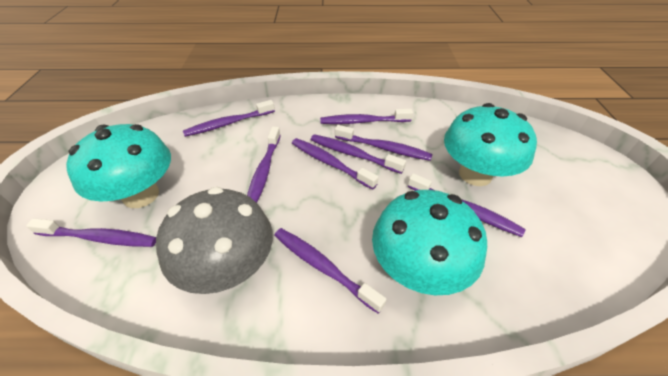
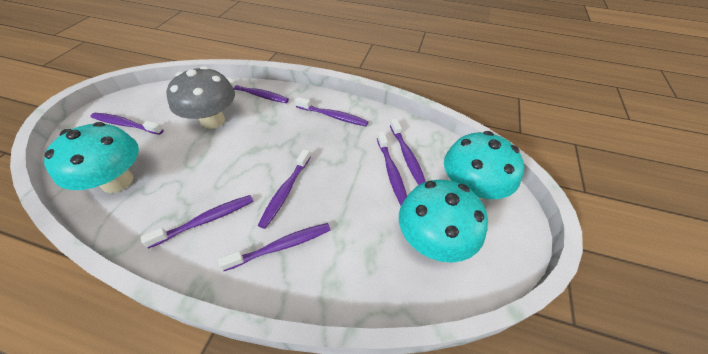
purple toothbrush: [26,218,156,247] [183,100,275,137] [247,127,281,203] [274,228,387,314] [292,138,378,190] [311,134,406,174] [320,109,413,124] [335,125,433,161] [408,173,526,237] = 9 -> [91,113,164,135] [141,195,253,248] [218,223,330,271] [227,78,289,103] [258,149,311,229] [295,97,368,126] [377,131,407,206] [390,119,426,185] = 8

